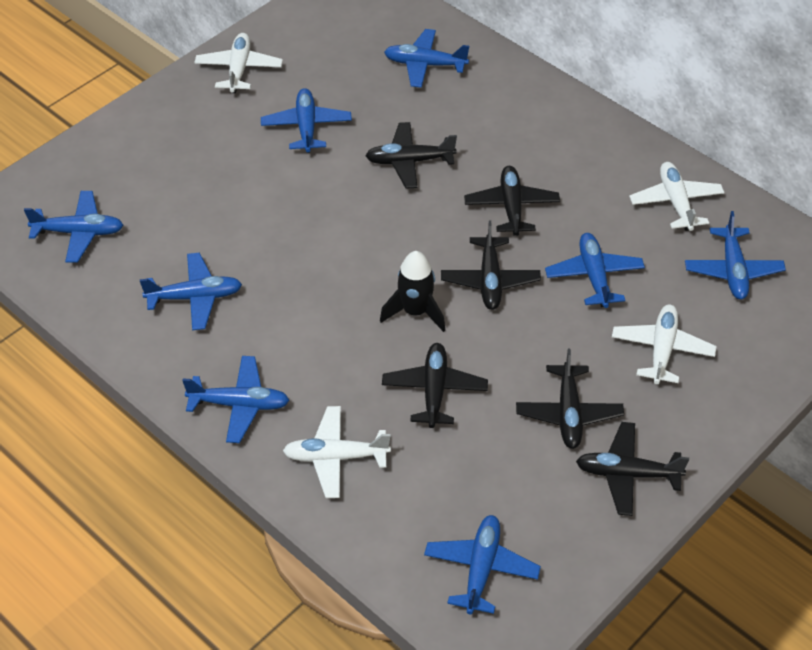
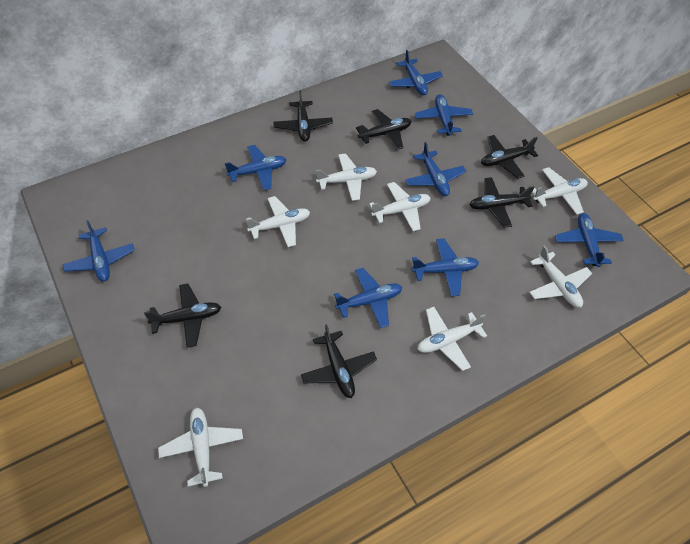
black rocket: [380,251,445,332] = 1 -> none = 0
white plane: [194,33,283,93] [283,406,391,498] [612,305,717,384] [629,162,725,231] = 4 -> [158,407,243,487] [246,196,310,247] [316,153,377,201] [369,182,431,231] [417,307,487,371] [529,245,592,308] [532,167,588,215] = 7

